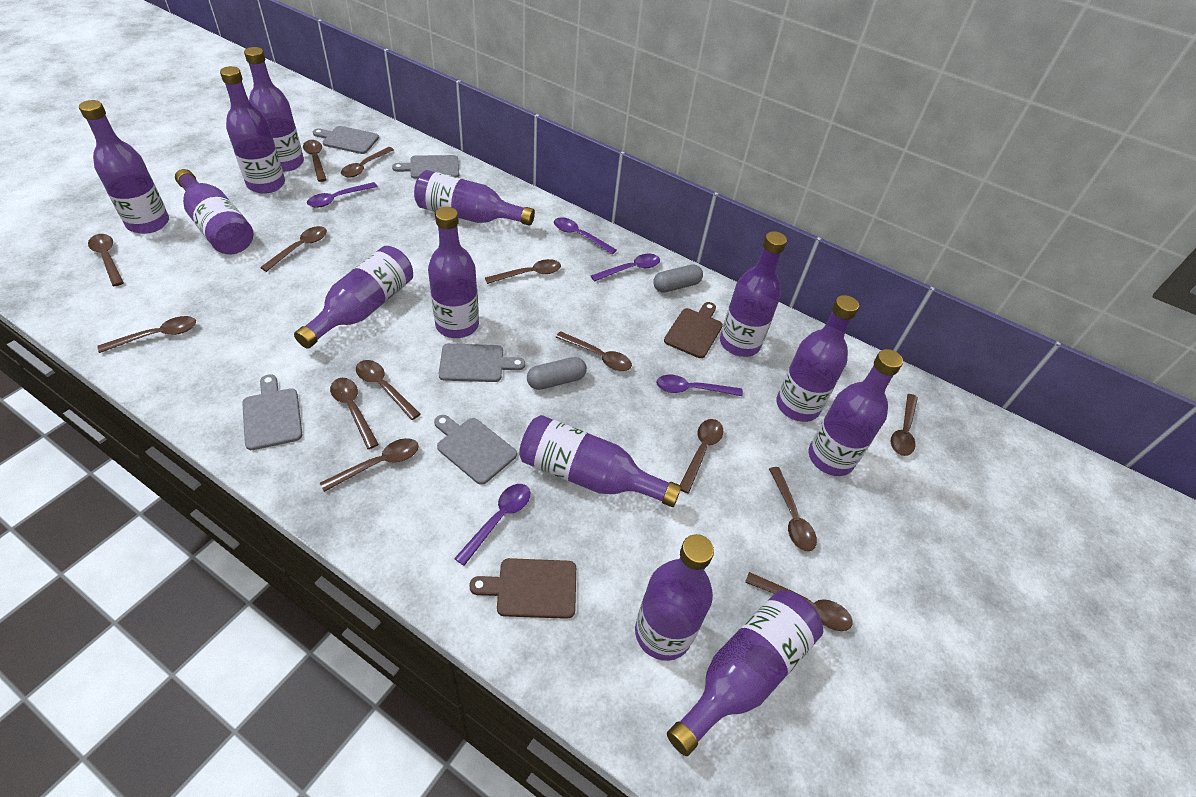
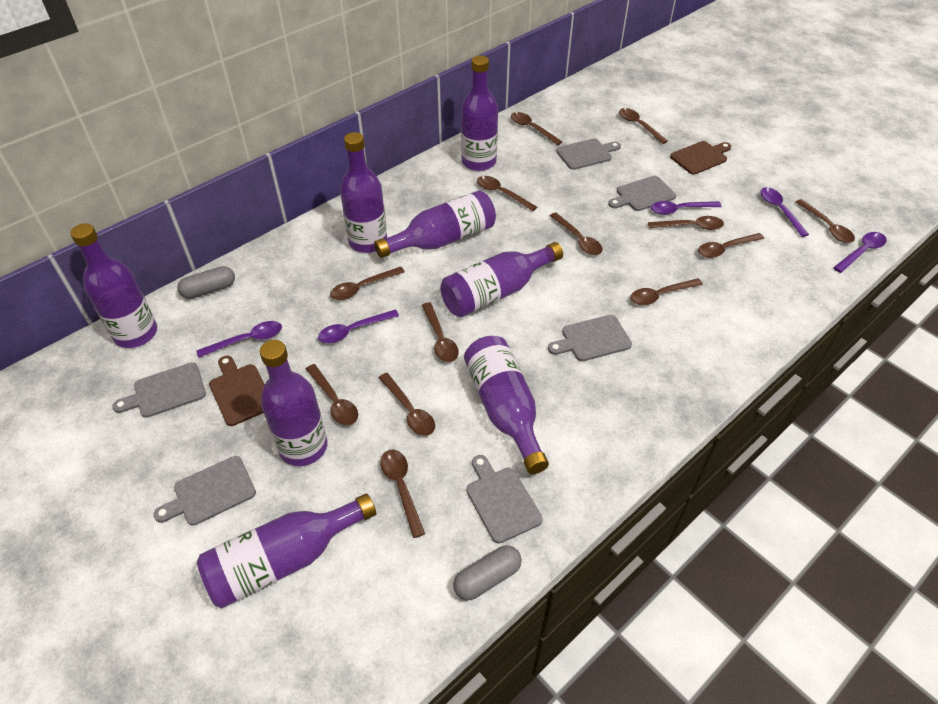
brown spoon: [88,234,124,286] [97,316,196,353] [260,226,327,272] [303,140,327,182] [320,438,419,492] [330,378,379,449] [341,147,394,178] [356,360,420,420] [485,259,561,284] [556,331,632,371] [680,419,723,493] [745,572,853,631] [769,467,817,551] [891,394,918,456] = 14 -> [306,364,358,425] [330,267,405,300] [379,373,435,436] [380,449,425,538] [422,302,459,362] [477,176,537,211] [511,112,562,145] [550,212,602,255] [619,108,668,144] [630,278,703,305] [648,216,724,230] [698,233,764,258] [796,199,855,243] = 13
grey cutting board: [242,374,302,450] [313,126,379,154] [392,155,459,179] [434,415,517,485] [439,343,525,382] = 5 -> [113,362,206,418] [153,456,256,526] [466,455,543,544] [548,315,632,361] [556,139,621,170] [608,176,676,211] = 6
purple bottle: [79,100,169,234] [175,169,254,254] [220,66,285,194] [244,47,304,172] [294,246,413,349] [414,170,535,226] [428,207,479,338] [519,415,682,507] [635,534,714,661] [667,590,823,756] [720,231,787,357] [776,295,859,422] [809,349,903,476] = 13 -> [70,223,157,348] [197,493,376,608] [260,340,328,466] [340,132,387,253] [374,190,496,258] [440,242,563,317] [461,55,498,171] [464,336,549,474] = 8

